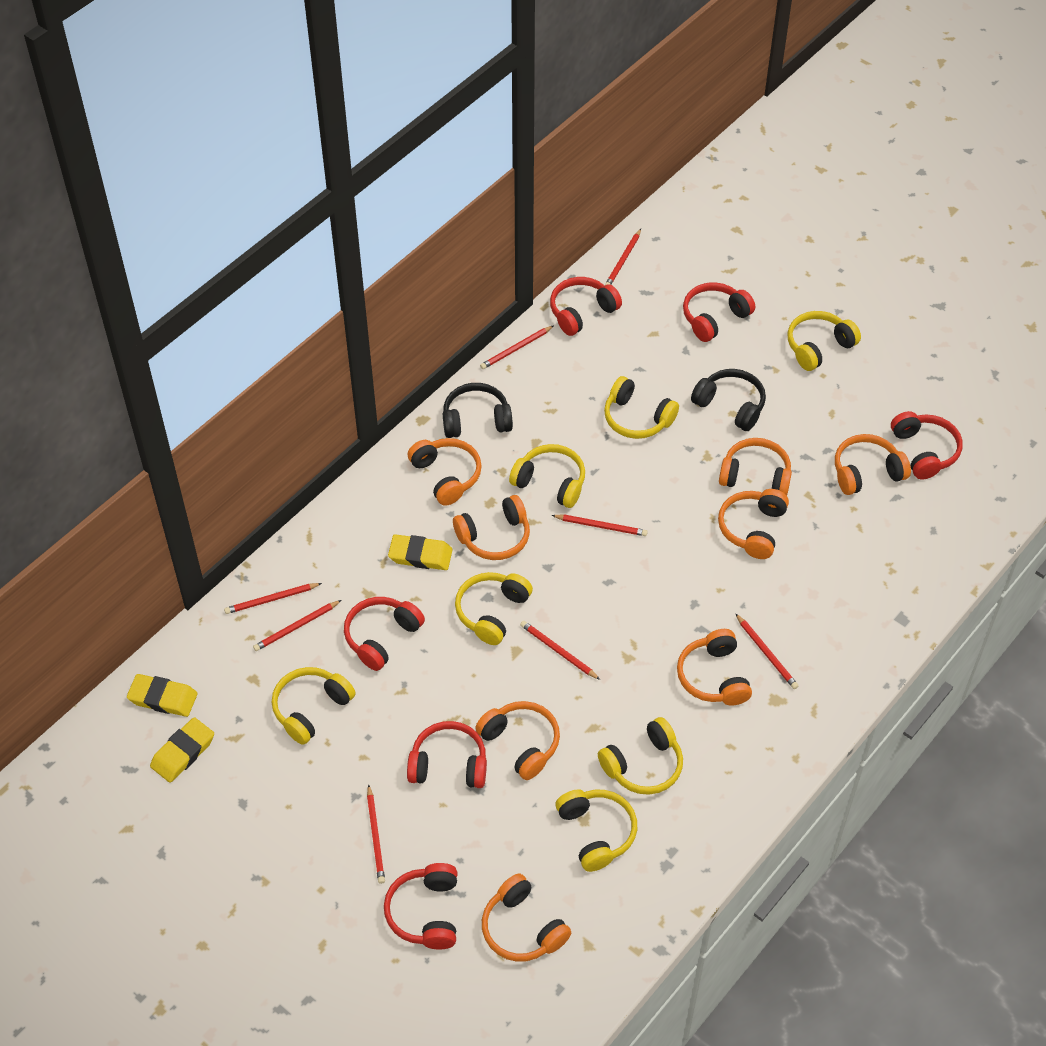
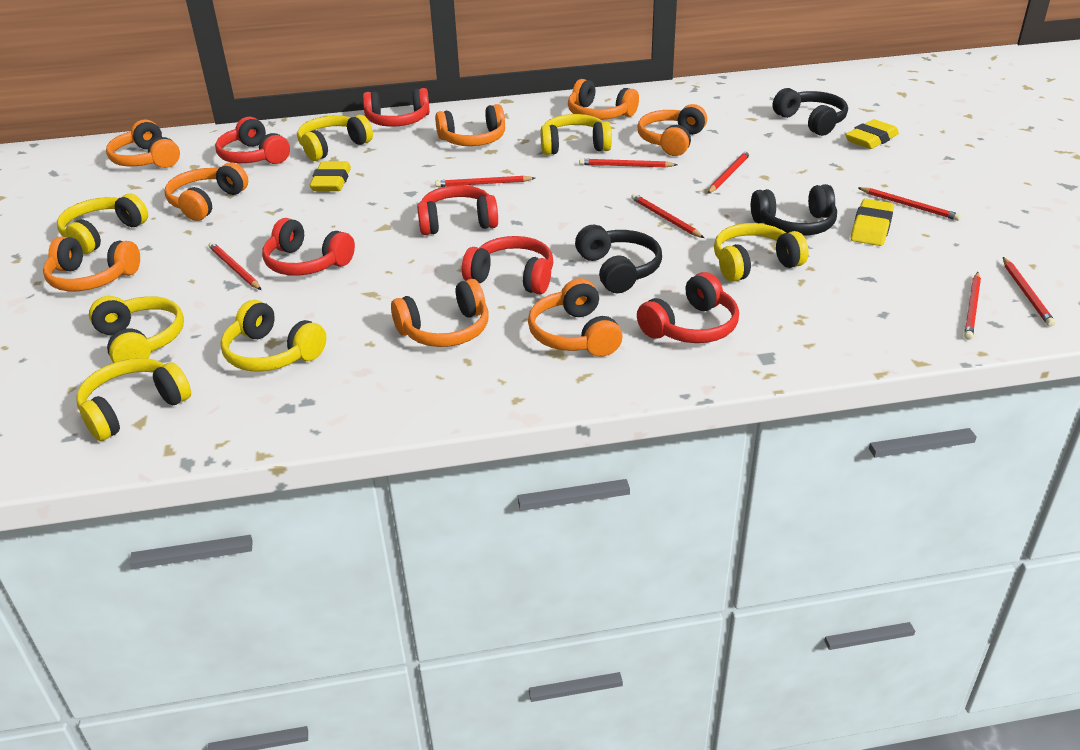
black headphones: [443,383,513,438] [691,369,766,431] = 2 -> [575,225,662,293] [751,184,837,236] [773,88,848,136] = 3

